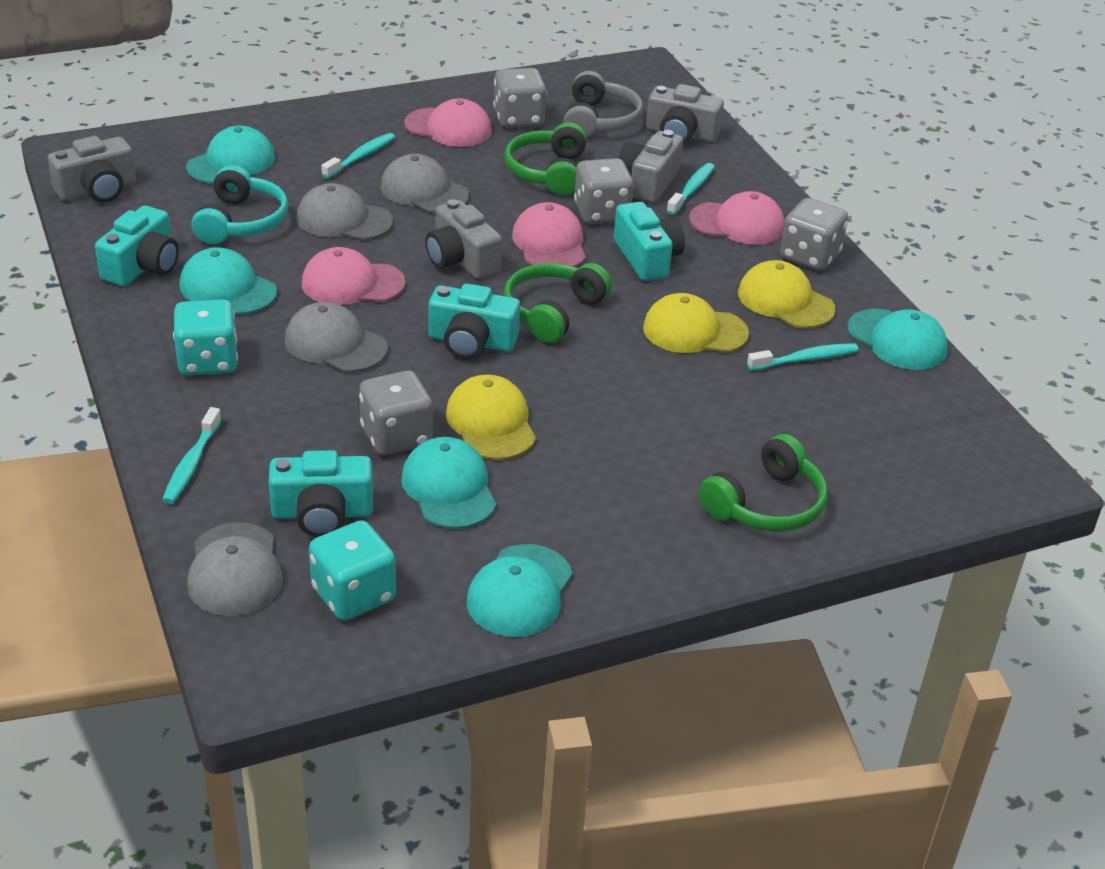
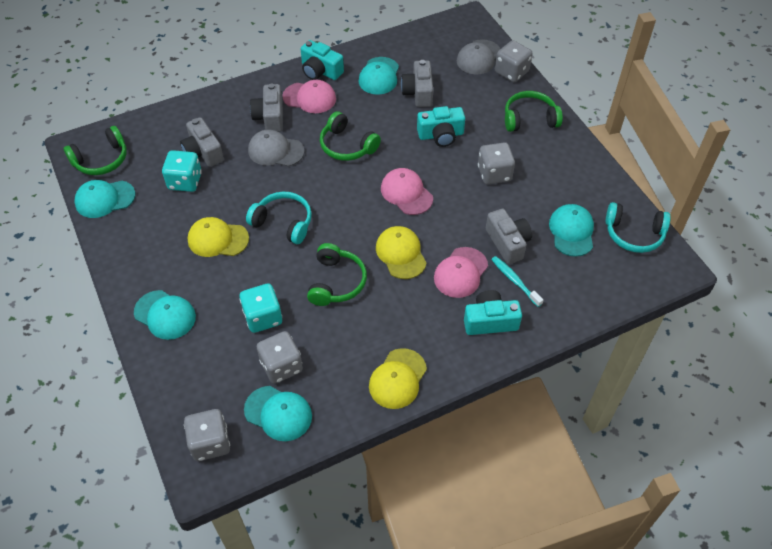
green headphones: [504,263,612,343] [505,122,586,196] [699,434,828,532] = 3 -> [64,126,127,175] [307,243,367,306] [320,111,381,161] [505,91,563,132] = 4
grey cap: [187,523,283,616] [285,302,388,372] [297,183,393,241] [381,154,469,213] = 4 -> [248,129,305,167] [457,39,500,75] = 2
grey headphones: [563,71,643,138] = 1 -> none = 0
pink cap: [302,247,406,305] [404,98,492,147] [512,202,586,267] [689,191,785,245] = 4 -> [282,80,336,113] [381,168,433,215] [434,247,488,298] = 3
turquoise camera: [95,205,179,286] [269,450,373,537] [429,284,520,359] [614,202,685,281] = 4 -> [300,40,344,80] [417,106,465,147] [464,290,522,335] = 3
turquoise headphones: [191,165,288,244] = 1 -> [246,192,312,244] [606,202,671,253] = 2
turquoise toothbrush: [162,407,222,504] [321,133,395,179] [667,163,715,215] [747,343,859,371] = 4 -> [491,256,544,307] = 1

